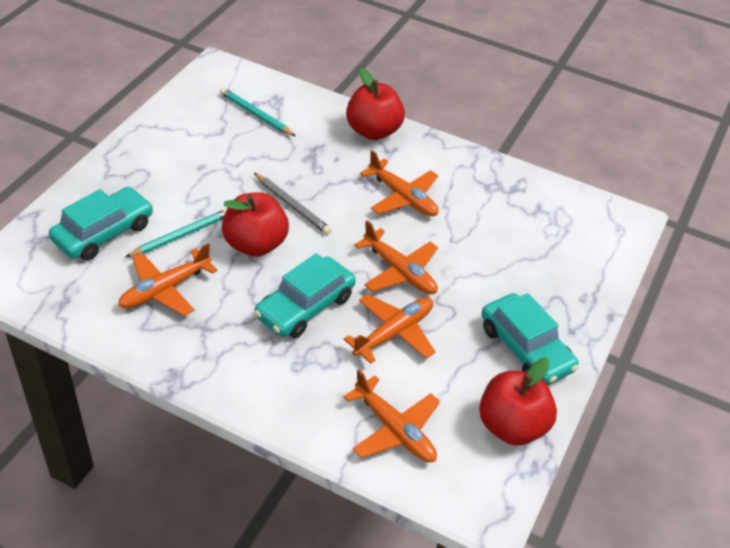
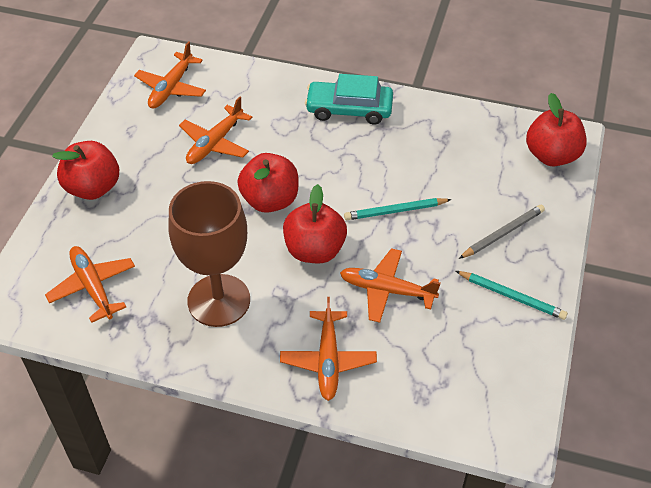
brown goblet: none = 0 -> [168,181,250,327] = 1
red apple: [222,192,289,257] [346,68,405,140] [479,358,557,445] = 3 -> [52,141,119,200] [237,153,299,213] [283,184,347,263] [526,93,587,167] = 4
turquoise car: [49,187,153,260] [254,253,356,338] [482,293,579,385] = 3 -> [305,74,393,125] = 1

